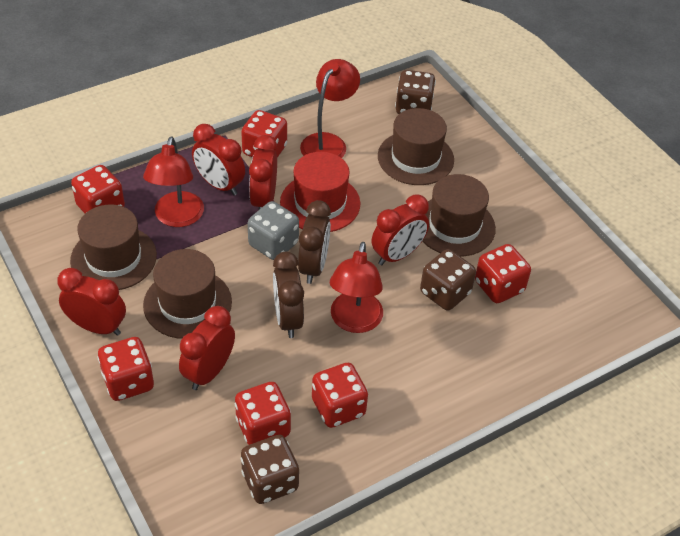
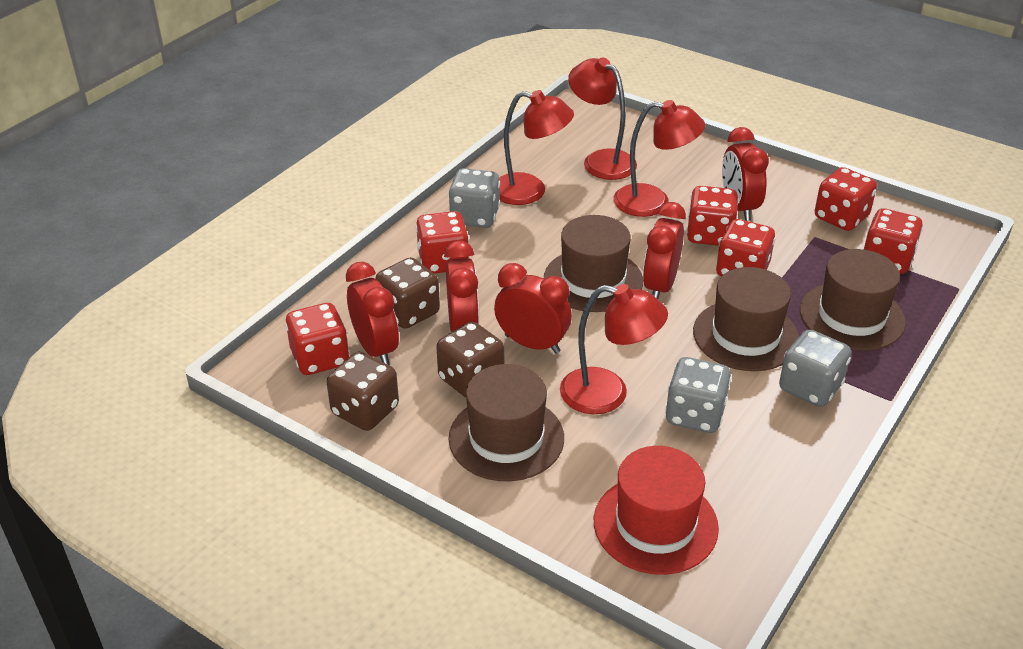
brown clock: [273,251,304,338] [298,200,331,284] = 2 -> none = 0
grey dice: [248,201,299,260] = 1 -> [448,168,500,228] [665,357,731,433] [779,329,851,407] = 3
red lamp: [143,137,204,227] [300,59,360,158] [330,242,383,333] = 3 -> [499,90,574,205] [560,284,668,414] [568,57,637,180] [613,100,705,217] = 4

